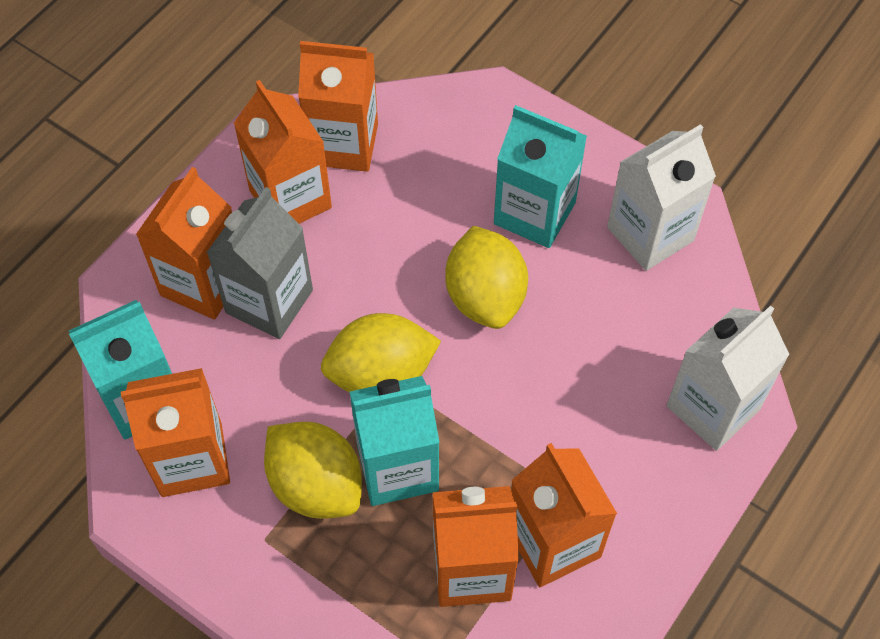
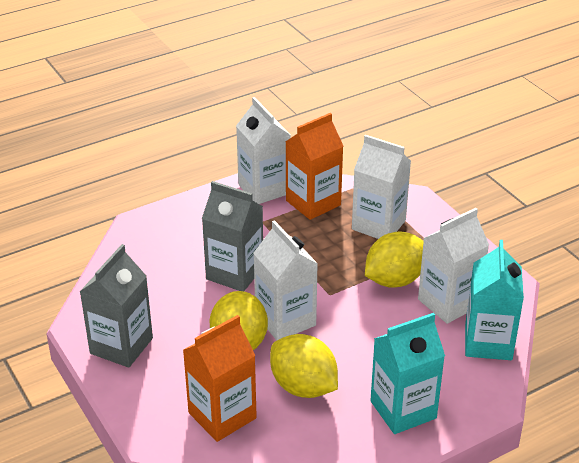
grey carton: [206,187,313,339] = 1 -> [80,244,153,368] [202,181,263,291] = 2
orange carton: [121,368,230,497] [136,167,232,320] [234,80,332,224] [298,41,378,172] [433,486,519,607] [511,443,617,587] = 6 -> [183,315,257,442] [286,113,343,220] = 2
turquoise carton: [69,300,172,439] [350,376,440,506] [494,105,587,248] = 3 -> [370,313,445,434] [465,240,524,360] = 2
white carton: [607,124,716,271] [667,306,790,451] = 2 -> [236,97,291,204] [253,220,318,340] [352,135,411,239] [418,208,489,324] = 4

